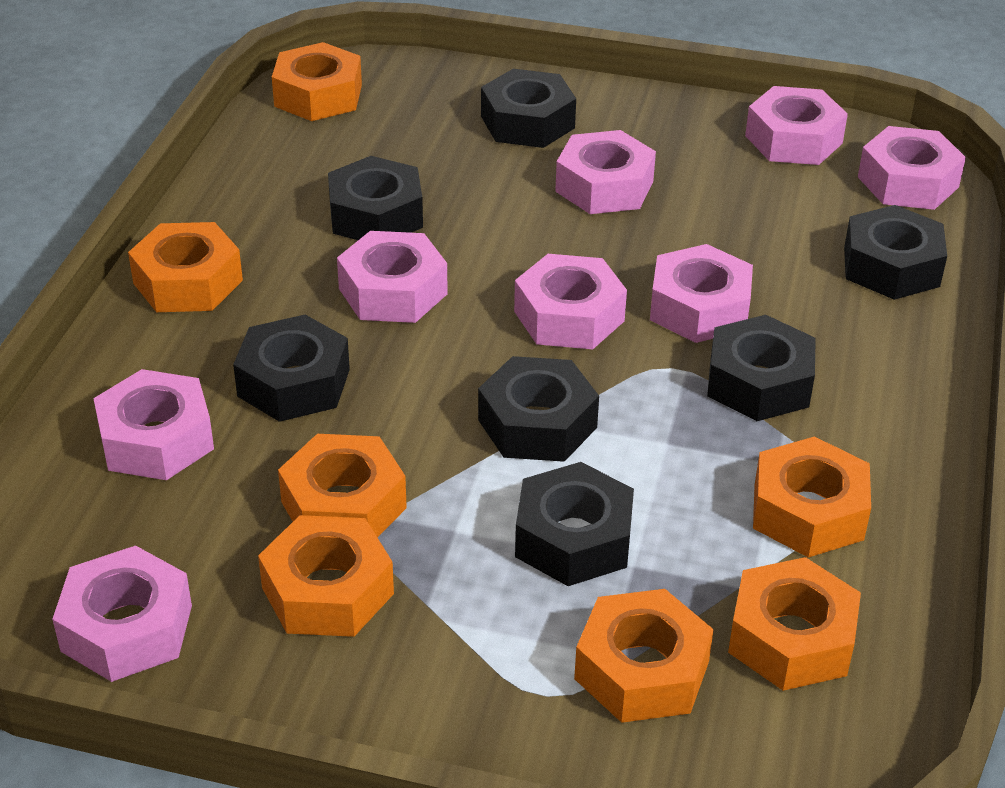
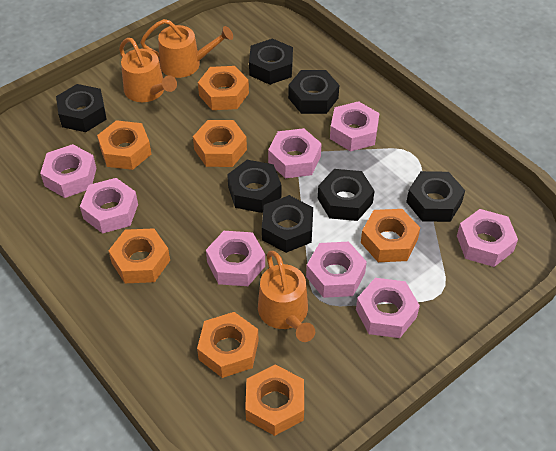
orange watering can: none = 0 -> [119,38,177,102] [140,19,233,78] [258,251,315,342] = 3

